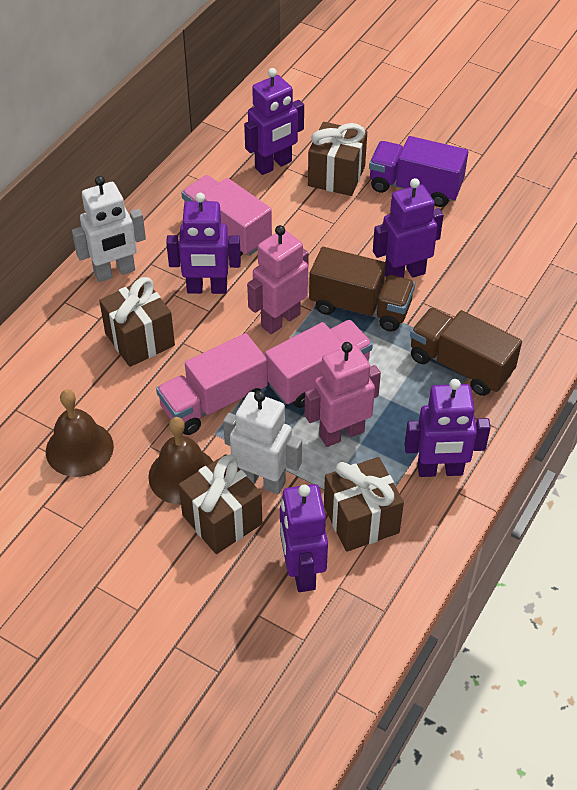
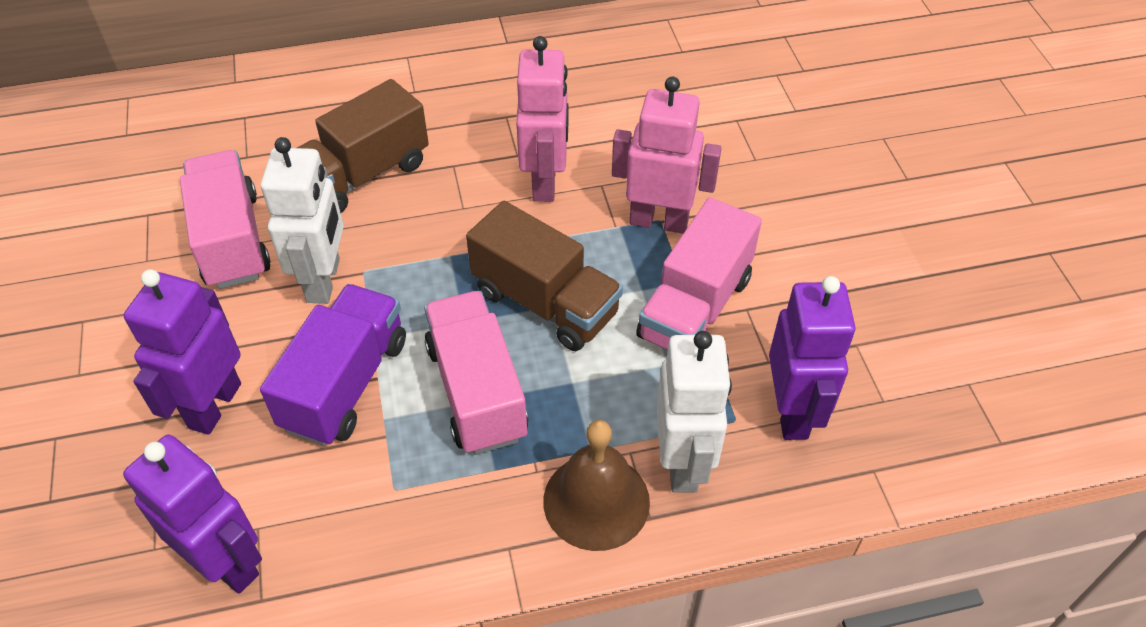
brown bell: [46,389,114,477] [148,417,214,505] = 2 -> [543,420,650,551] = 1
brown gift: [99,277,175,367] [179,454,262,554] [308,122,367,196] [324,457,404,552] = 4 -> none = 0
purple robot: [166,193,241,294] [244,68,304,175] [280,484,328,592] [373,178,443,278] [405,379,491,477] = 5 -> [123,435,262,594] [124,269,241,435] [769,276,856,440] = 3

